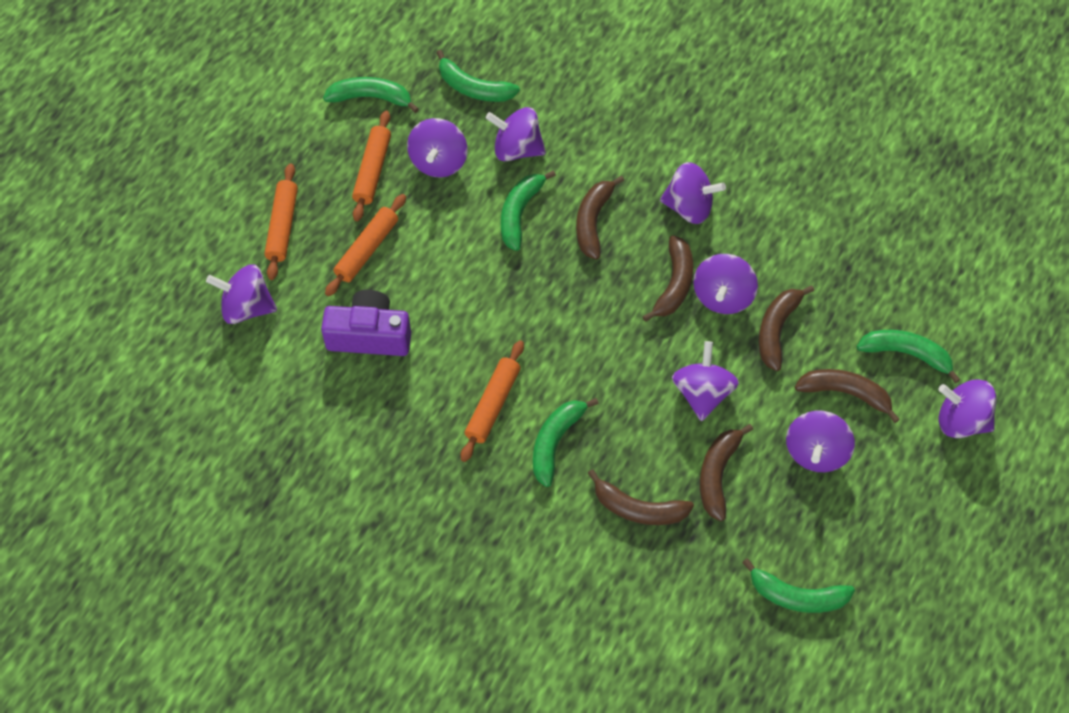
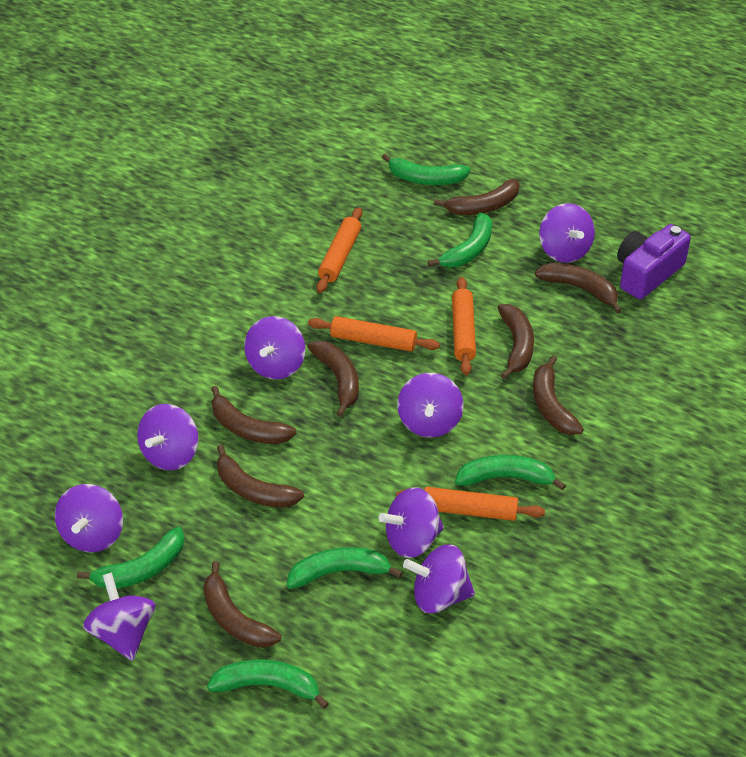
brown banana: [576,176,624,259] [588,469,694,525] [642,235,693,322] [700,424,753,521] [759,285,814,371] [795,369,900,423] = 6 -> [203,561,281,647] [211,386,296,444] [217,445,304,508] [307,340,359,417] [434,179,520,215] [498,304,534,379] [533,356,584,435] [535,263,622,313] = 8

